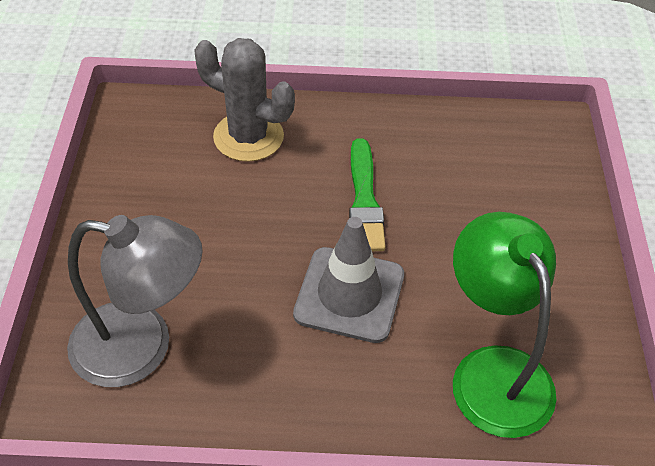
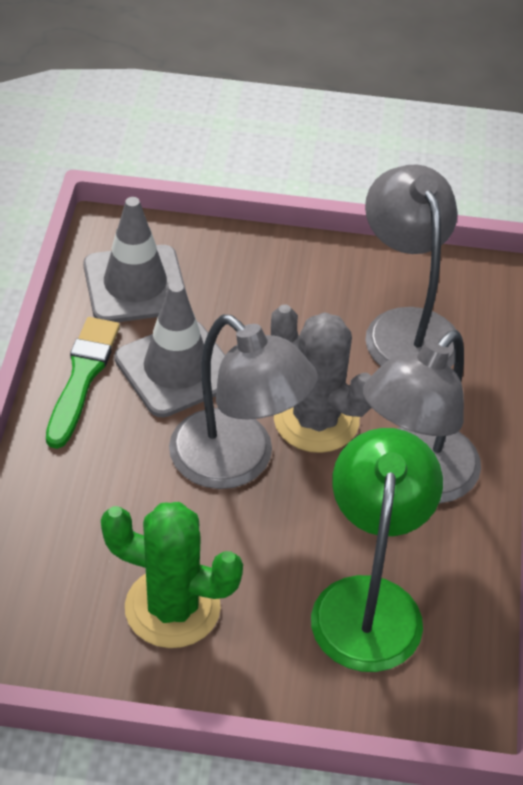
green cactus: none = 0 -> [101,502,243,648] = 1
grey lamp: [67,215,203,387] = 1 -> [169,314,318,489] [363,330,481,503] [365,165,458,367] = 3
grey traffic cone: [293,217,404,343] = 1 -> [83,197,188,322] [115,281,225,417] = 2

